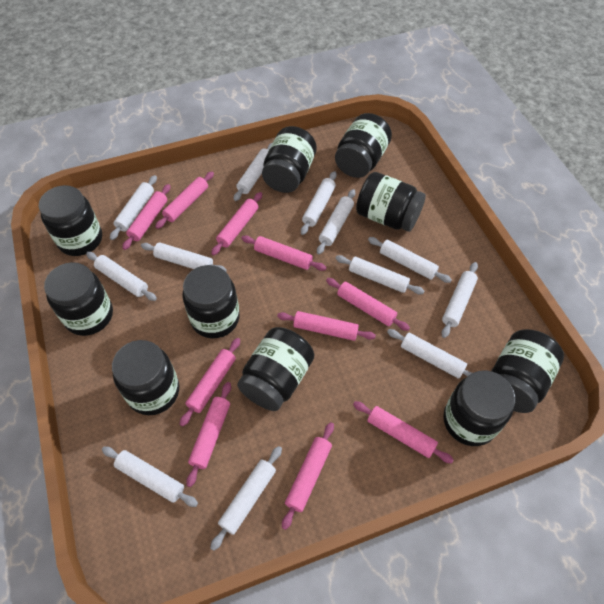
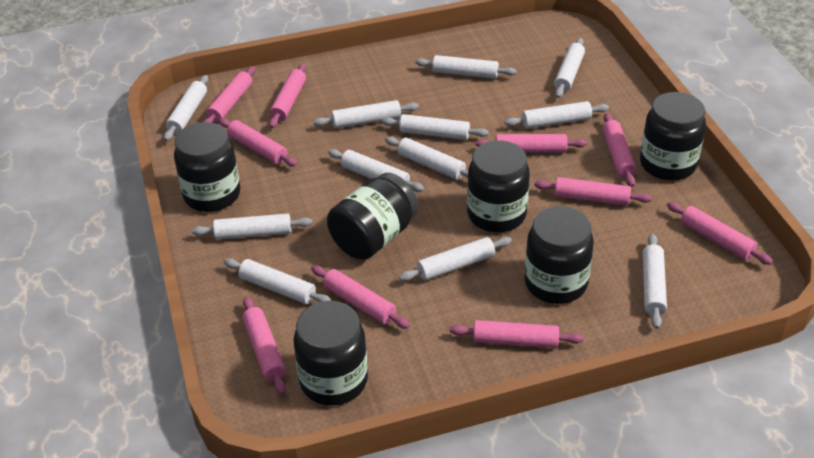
black jar: [39,185,102,256] [44,262,113,336] [112,340,179,415] [182,265,240,338] [237,327,314,411] [262,126,317,193] [335,113,392,178] [356,172,426,232] [443,370,515,446] [492,329,564,413] = 10 -> [174,122,240,212] [294,301,368,406] [327,173,418,260] [467,140,530,232] [524,206,594,304] [640,92,706,181] = 6

